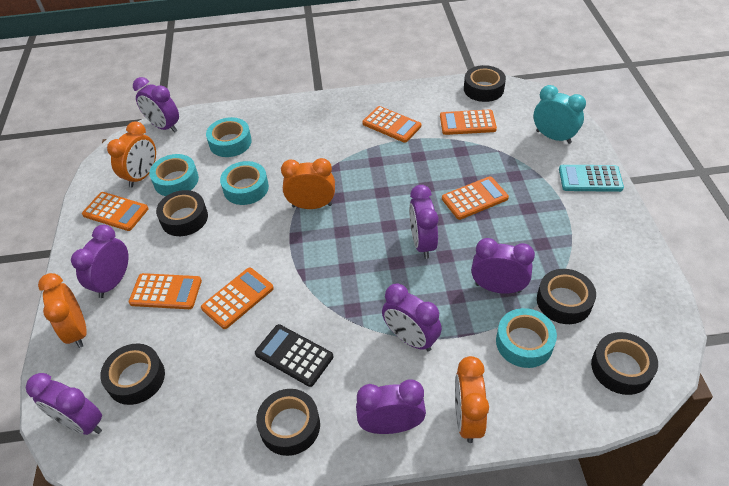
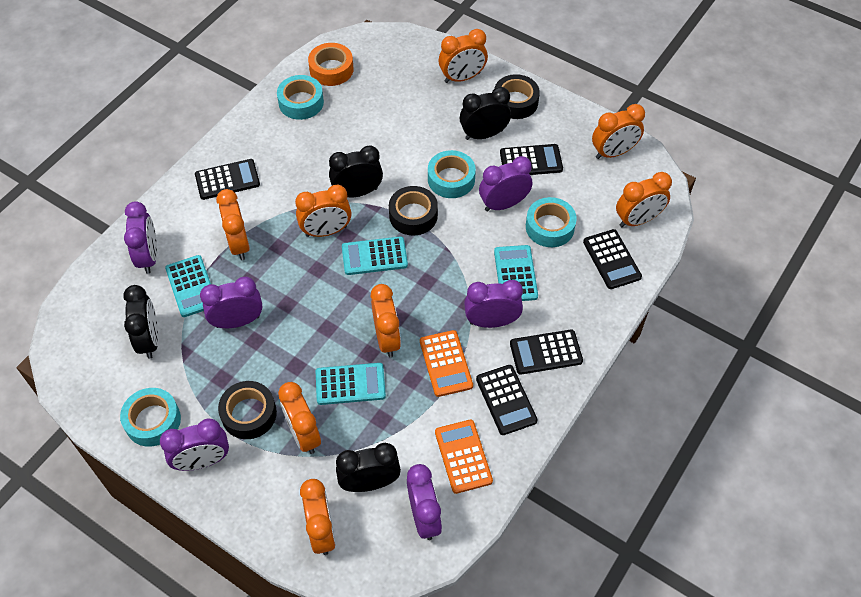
black calculator: [255,324,333,387] = 1 -> [195,159,260,200] [476,365,538,435] [500,144,563,175] [510,330,583,374] [583,229,642,289] = 5
black clock: none = 0 -> [123,285,159,359] [329,146,383,197] [336,443,401,492] [460,87,511,140] = 4
black tape: [100,343,165,405] [156,190,208,236] [256,389,320,456] [464,65,506,102] [537,269,596,324] [591,332,658,395] = 6 -> [218,381,277,439] [389,186,438,236] [494,74,540,119] = 3
orange calculator: [82,192,149,231] [129,273,202,309] [201,268,274,329] [362,106,421,143] [440,109,497,135] [442,176,509,220] = 6 -> [420,330,473,397] [435,420,493,494] = 2
orange clock: [38,273,87,348] [107,121,156,188] [281,158,335,209] [455,356,489,443] = 4 -> [216,189,250,260] [278,382,321,454] [295,185,352,237] [300,479,336,555] [371,284,401,357] [439,29,488,83] [592,104,645,159] [616,172,672,227] = 8
orange tape: none = 0 -> [308,43,354,86] = 1
purple clock: [26,373,102,435] [71,225,128,298] [133,77,179,133] [356,379,426,434] [382,283,442,352] [409,185,438,259] [471,238,535,294] = 7 -> [124,201,157,274] [160,418,229,471] [200,277,262,328] [407,464,442,540] [464,280,523,328] [479,156,532,211] = 6
turquoise calculator: [559,165,624,192] = 1 -> [165,255,211,317] [316,363,386,405] [342,236,408,275] [494,245,538,301] = 4
turquoise clock: [533,85,586,144] = 1 -> none = 0

